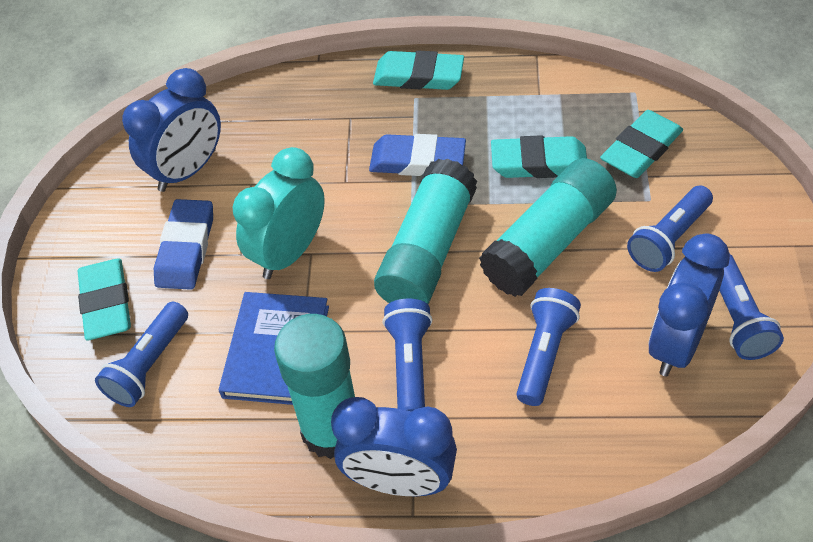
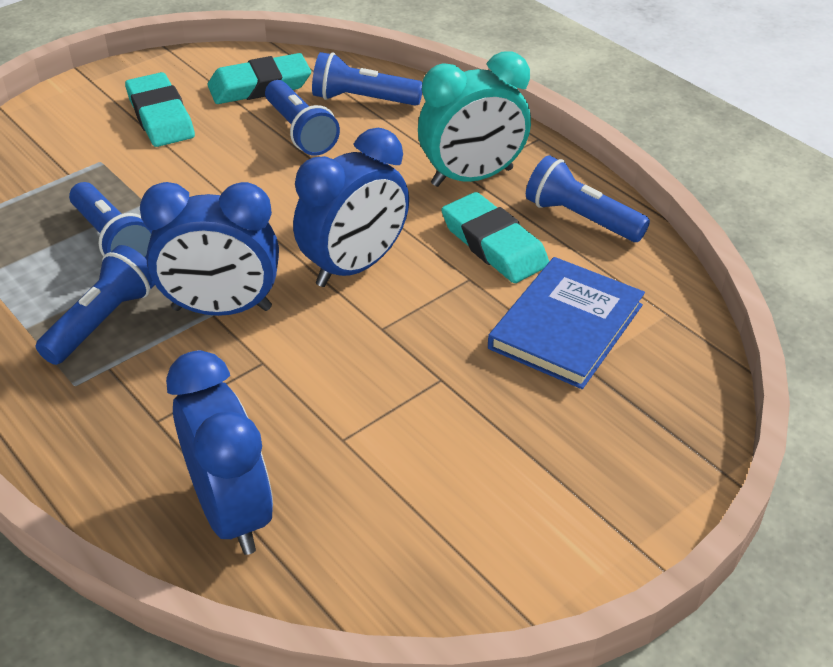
blue eraser: [154,199,213,290] [369,134,466,176] = 2 -> none = 0
turquoise eraser: [77,258,131,340] [373,50,464,90] [491,135,587,178] [600,110,683,178] = 4 -> [125,72,195,147] [208,53,311,104] [441,192,549,283] = 3
turquoise glue stick: [274,314,355,459] [374,159,477,304] [479,158,617,297] = 3 -> none = 0

